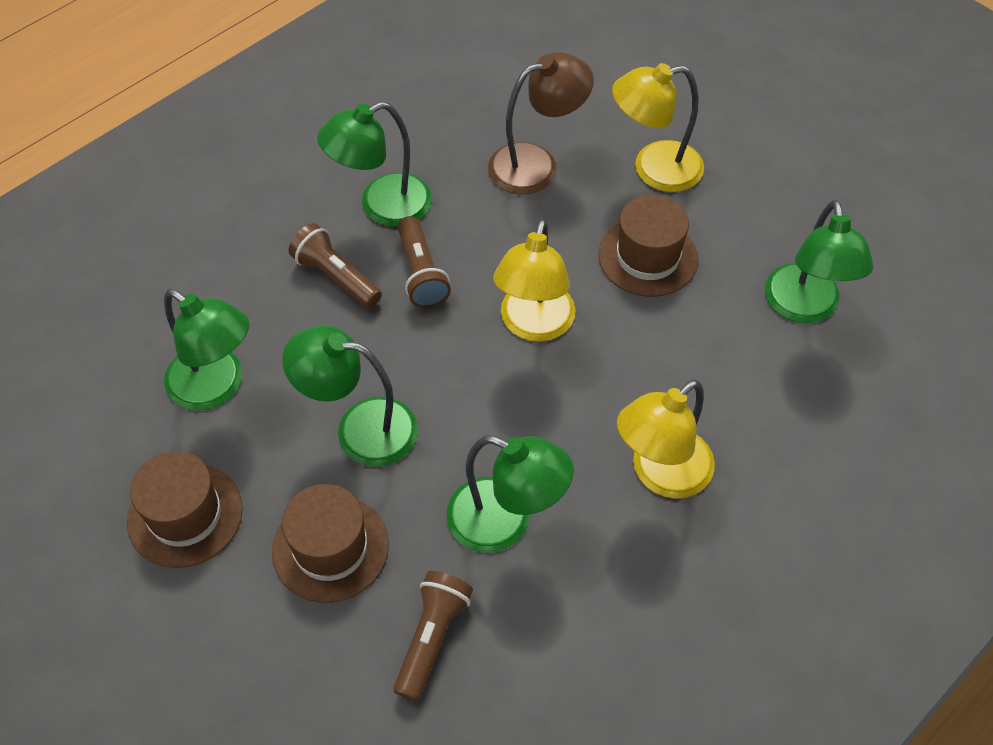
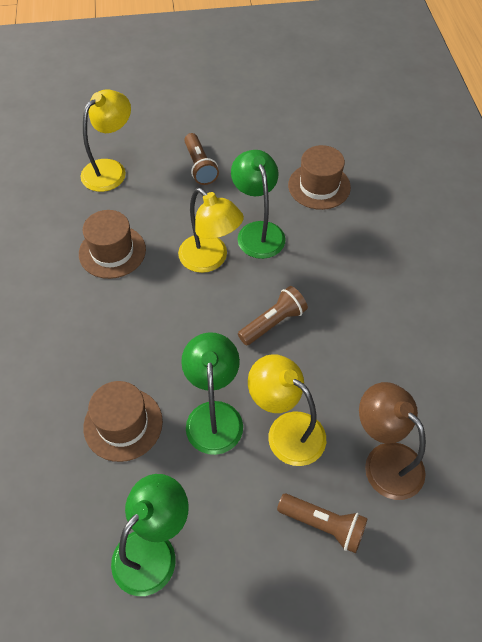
green lamp: [164,289,249,410] [282,325,418,467] [317,102,432,227] [446,436,574,553] [765,200,874,323] = 5 -> [111,474,189,596] [181,332,243,455] [231,150,286,259] = 3

